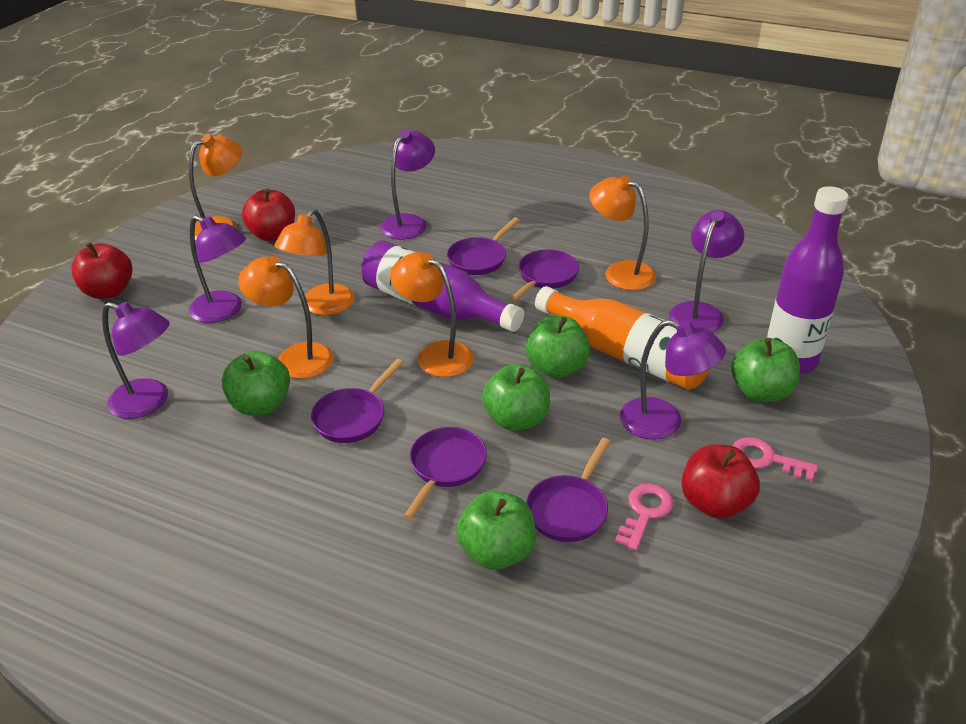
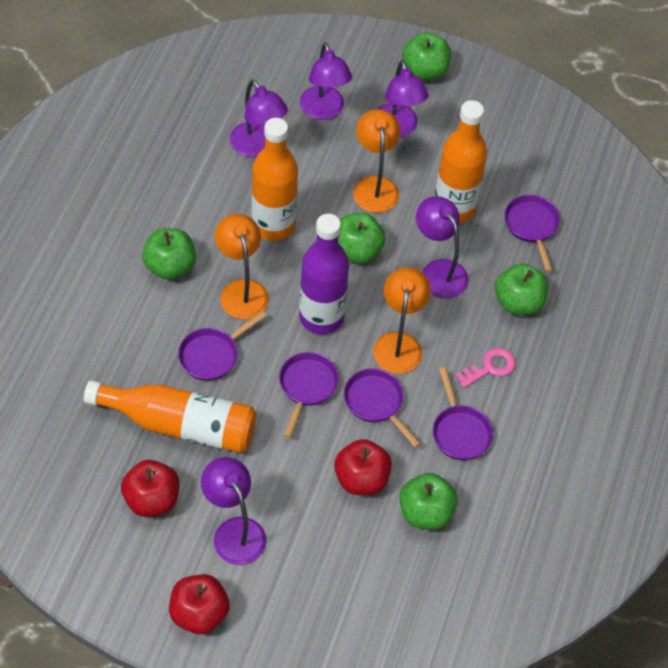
orange bottle: [535,286,710,390] = 1 -> [84,380,256,453] [251,118,298,241] [435,100,487,223] = 3
orange lamp: [189,134,242,240] [238,256,334,379] [274,209,355,315] [390,252,474,377] [589,176,656,290] = 5 -> [215,214,269,320] [353,109,400,213] [373,267,431,374] = 3
pink key: [615,483,674,551] [733,437,818,482] = 2 -> [455,348,516,388] = 1
purple bottle: [361,240,524,332] [767,186,848,374] = 2 -> [299,214,349,334] = 1

